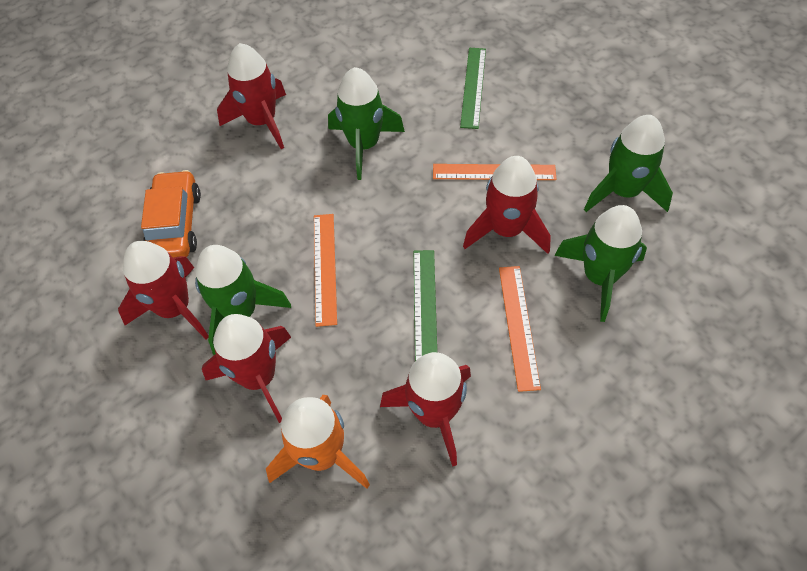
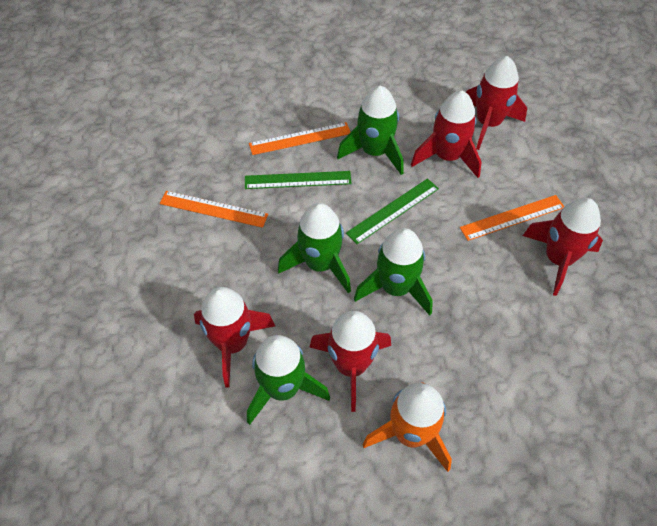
orange car: [141,170,201,258] = 1 -> none = 0

